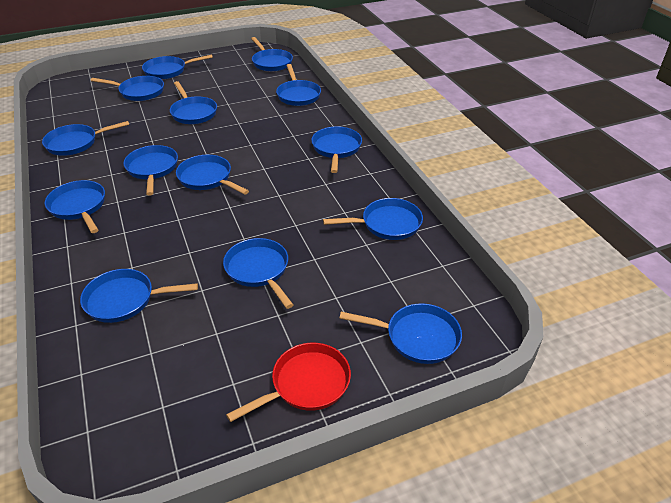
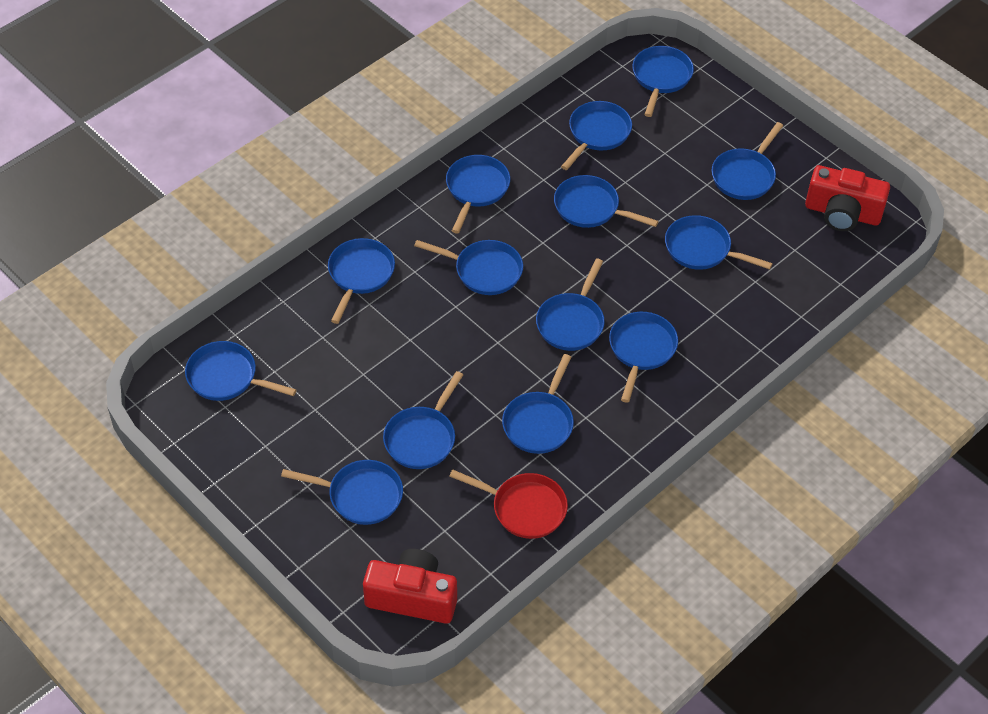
red camera: none = 0 -> [363,549,457,624] [805,165,890,231] = 2

